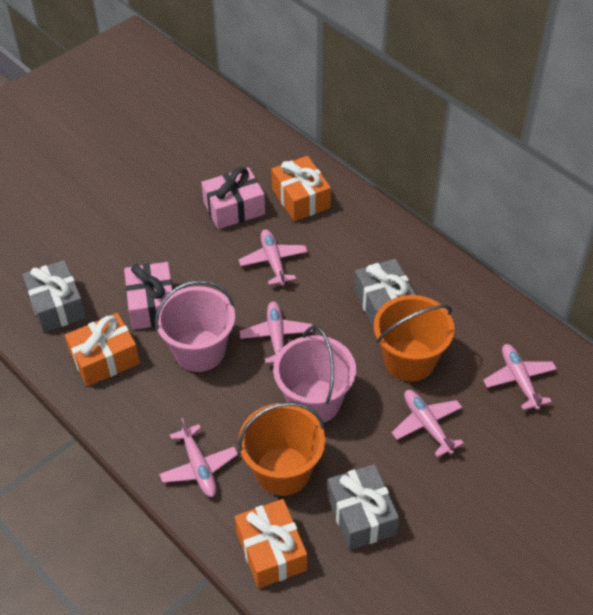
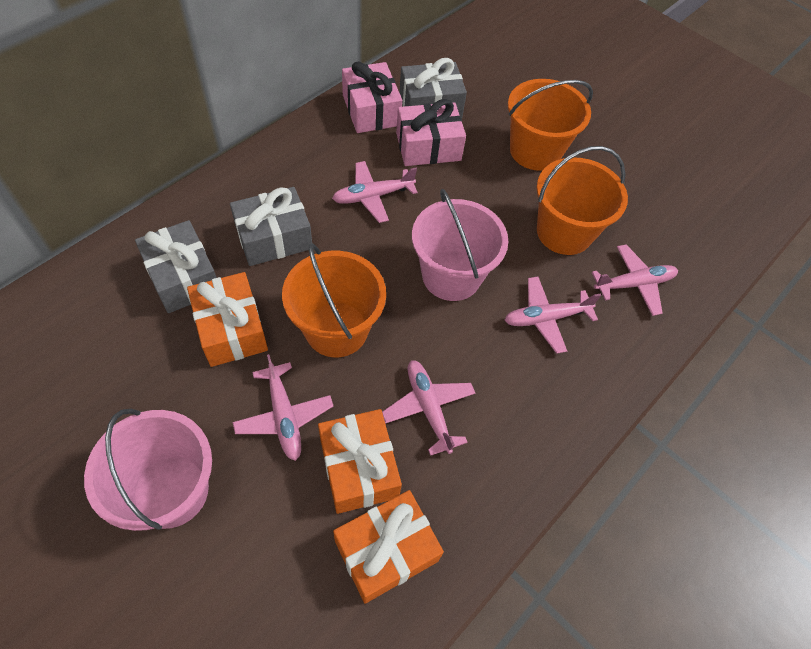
orange bucket: [238,402,325,496] [374,295,454,381] = 2 -> [282,243,386,357] [508,79,593,171] [537,146,628,255] = 3

